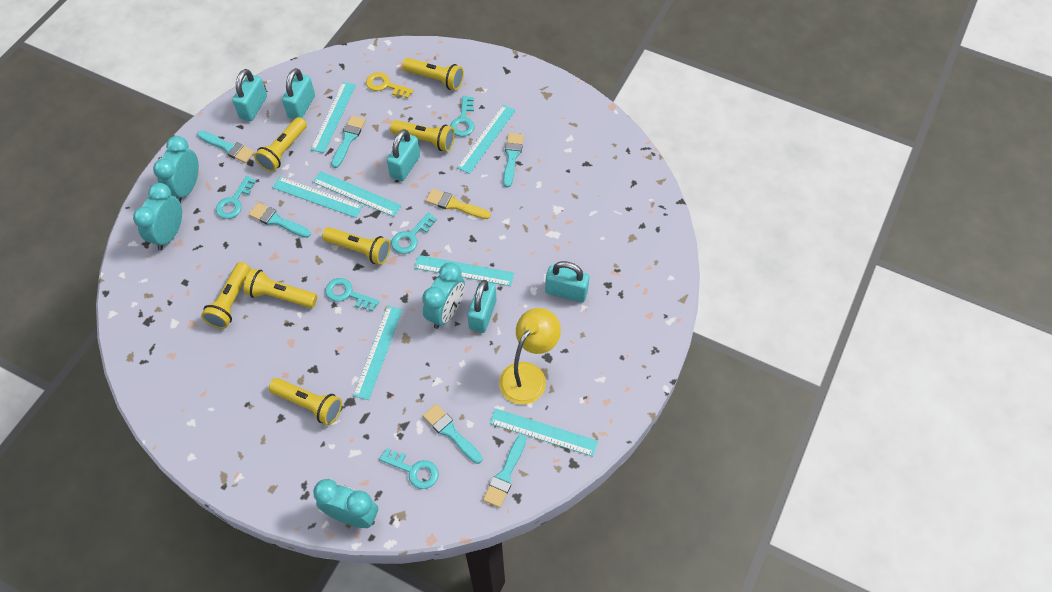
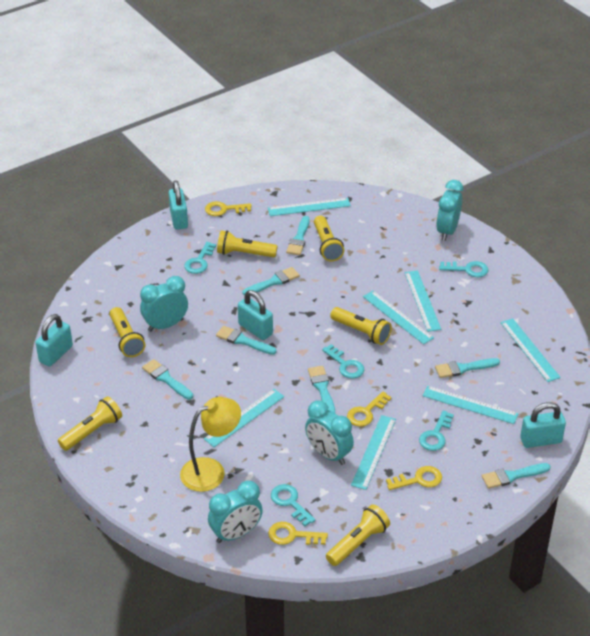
turquoise brush: [197,131,255,163] [249,203,311,238] [331,116,366,168] [423,404,482,464] [483,435,526,508] [503,133,524,188] = 6 -> [142,359,193,400] [216,326,277,355] [243,267,300,295] [286,216,310,255] [308,366,335,413] [435,358,500,378] [482,463,551,489] = 7
turquoise padlock: [232,69,267,121] [282,68,315,119] [387,129,420,181] [468,280,497,333] [545,261,589,302] = 5 -> [36,314,73,367] [169,180,188,230] [238,290,273,340] [520,402,566,448] = 4
yellow brush: [426,189,491,219] = 1 -> none = 0
yellow flashlight: [201,262,250,329] [244,269,317,308] [254,117,307,172] [269,378,342,425] [322,227,390,265] [390,120,455,151] [402,58,464,90] = 7 -> [58,396,122,451] [110,307,145,357] [217,230,277,257] [314,216,344,261] [326,504,390,566] [330,307,392,345] = 6
yellow key: [366,72,414,98] = 1 -> [205,201,252,216] [268,522,328,545] [347,391,392,427] [386,466,442,490] = 4

